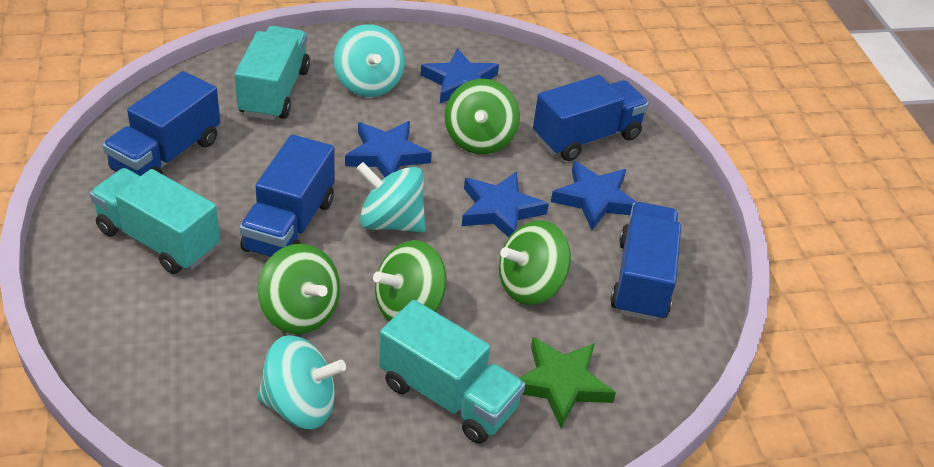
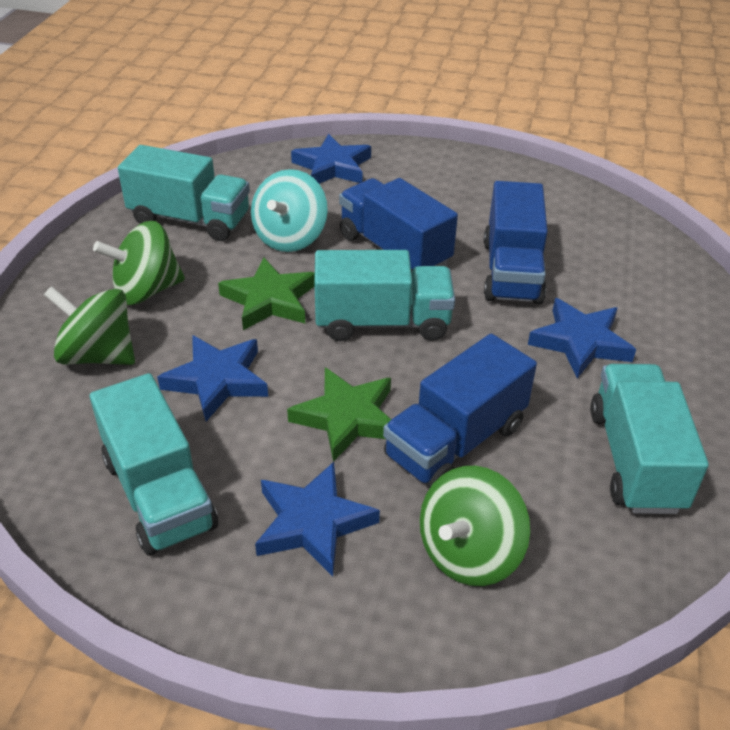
blue truck: [102,71,220,176] [239,135,335,257] [533,75,649,161] [610,202,681,322] = 4 -> [339,178,458,274] [383,334,537,489] [484,181,548,305] = 3
green spinning top: [257,244,340,334] [373,240,446,321] [445,79,520,154] [499,220,571,305] = 4 -> [44,286,135,365] [93,221,185,305] [420,466,530,586] = 3
green star: [519,337,616,428] = 1 -> [218,257,315,330] [287,367,391,462] = 2
turquoise spinning top: [257,335,346,429] [334,24,405,97] [356,162,426,233] = 3 -> [251,169,328,252] = 1
turquoise truck: [90,168,220,274] [235,26,310,120] [379,300,525,444] = 3 -> [90,373,218,556] [118,145,250,241] [314,250,455,341] [590,364,709,514] = 4

